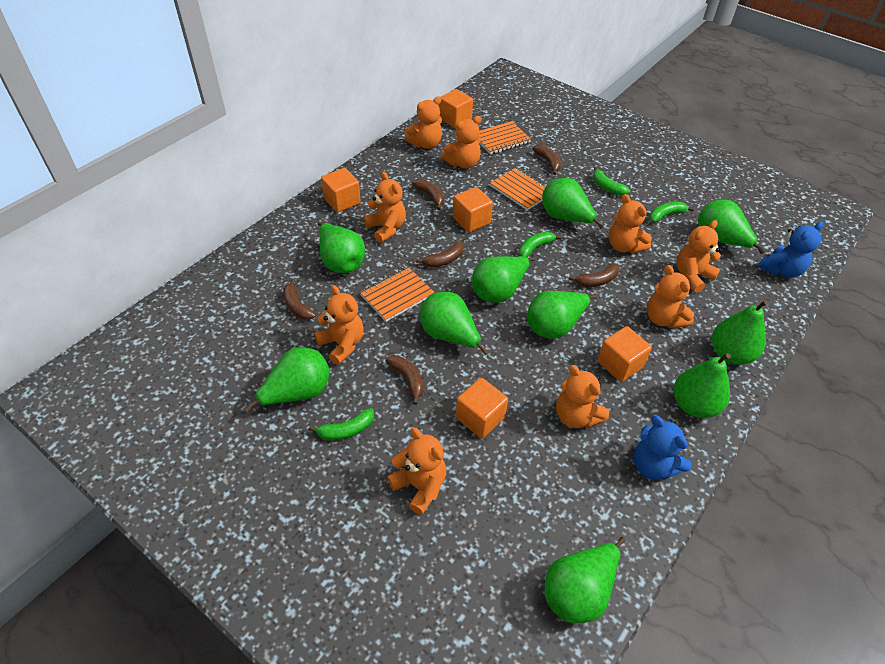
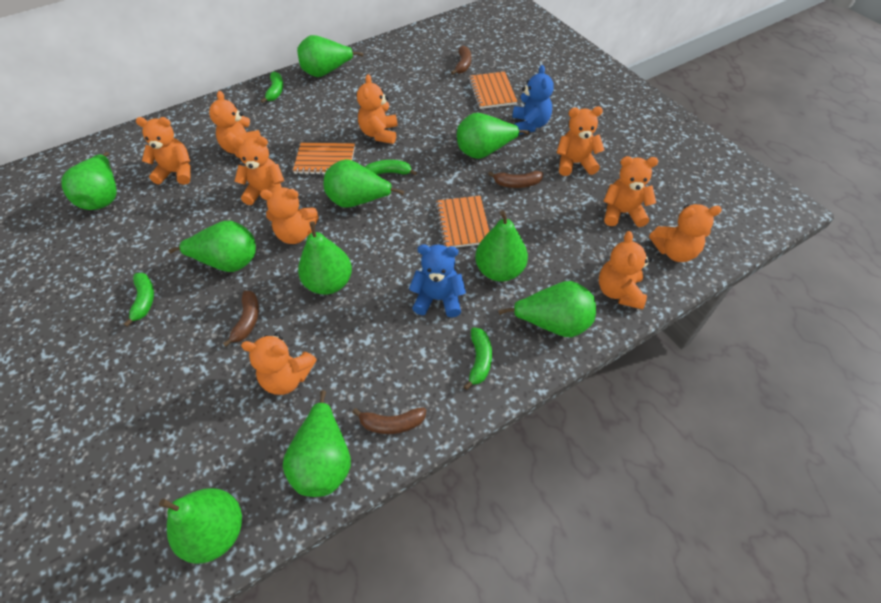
brown banana: [283,278,316,320] [386,355,424,405] [412,179,444,210] [416,241,464,268] [533,145,561,175] [569,264,619,287] = 6 -> [223,290,259,347] [352,407,426,434] [451,46,471,75] [488,171,543,188] = 4
orange cube: [321,168,361,212] [439,89,473,128] [453,187,493,232] [456,378,508,438] [597,326,652,382] = 5 -> none = 0
orange teddy bear: [315,285,364,365] [364,172,406,243] [387,428,446,515] [404,96,442,149] [442,116,481,169] [556,365,609,428] [609,194,652,254] [647,265,694,329] [676,220,721,293] = 9 -> [136,117,191,185] [209,91,261,158] [232,136,284,205] [241,333,317,395] [260,187,319,244] [357,74,398,144] [557,106,604,176] [599,231,652,309] [604,156,658,227] [649,204,722,262] = 10

